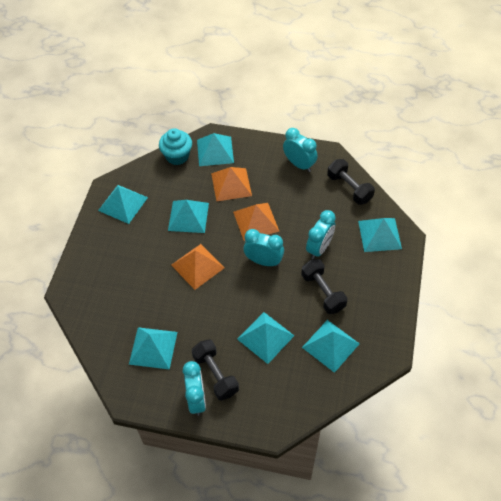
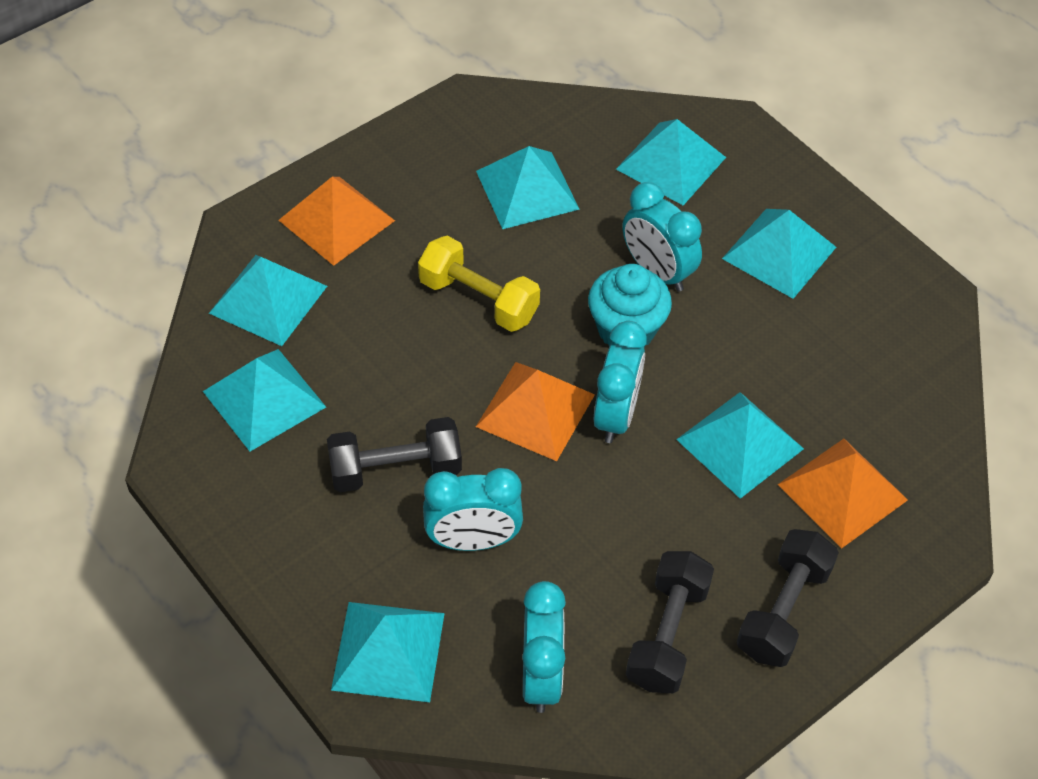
yellow dumbbell: none = 0 -> [418,236,540,332] = 1

